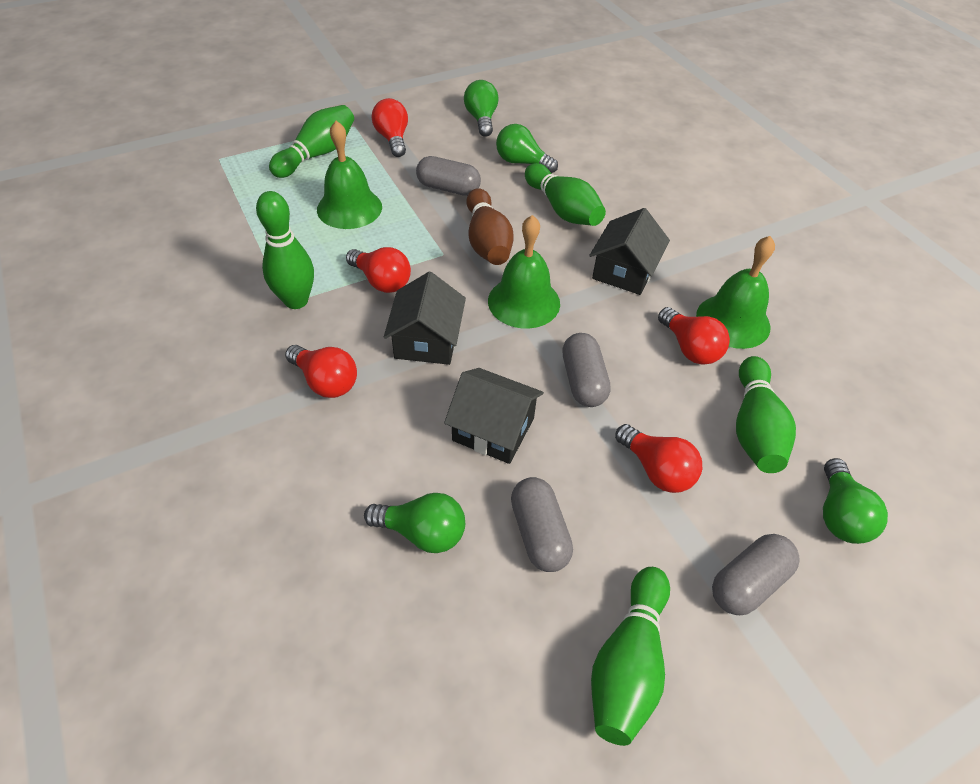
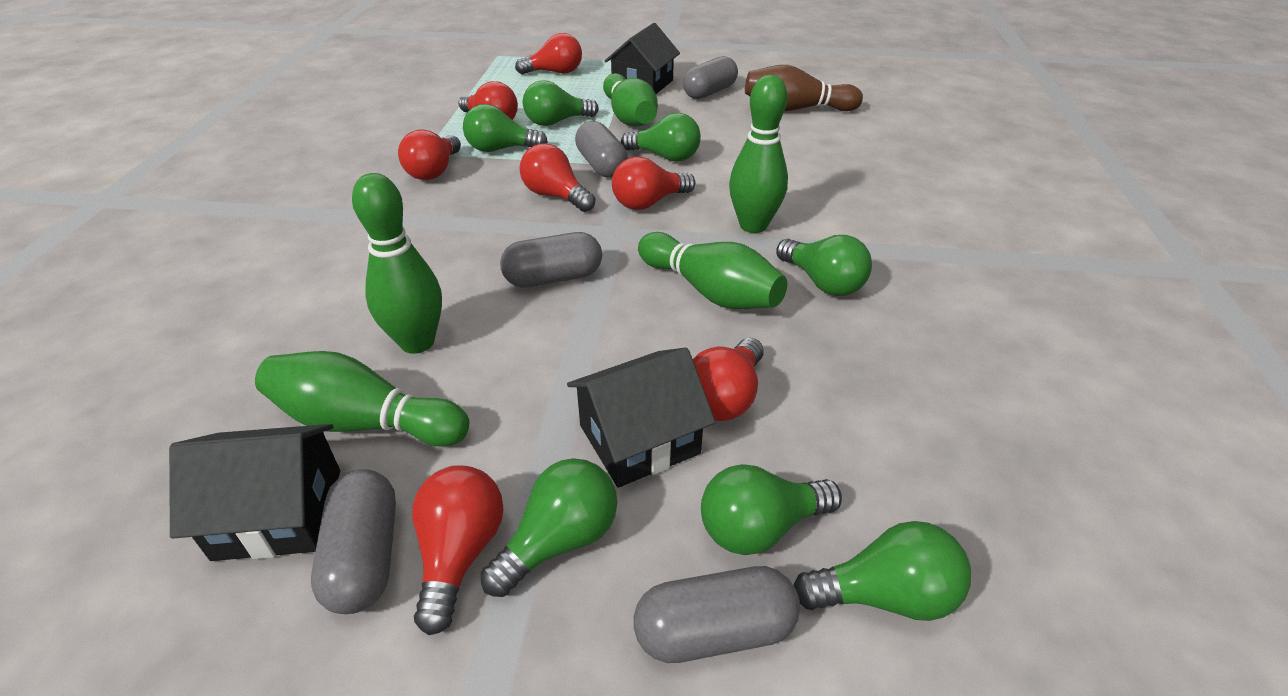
green bell: [317,121,382,229] [488,215,560,329] [696,236,775,349] = 3 -> none = 0
green light bulb: [364,493,465,553] [464,80,499,137] [496,124,558,173] [823,458,888,544] = 4 -> [463,104,548,152] [481,458,617,597] [523,80,599,126] [621,113,701,162] [701,464,842,555] [776,235,872,296] [794,521,971,621] = 7
grey capsule: [416,156,481,196] [511,477,573,572] [562,333,611,407] [712,534,800,615] = 4 -> [311,469,396,614] [500,232,602,288] [575,121,628,178] [634,566,800,663] [683,56,738,99] = 5
red light bulb: [285,345,357,398] [346,247,411,293] [371,98,408,157] [615,424,702,493] [658,307,730,365] = 5 -> [398,130,461,180] [412,465,504,635] [459,81,518,120] [515,33,582,75] [520,143,595,212] [612,157,695,210] [693,338,763,421] = 7

